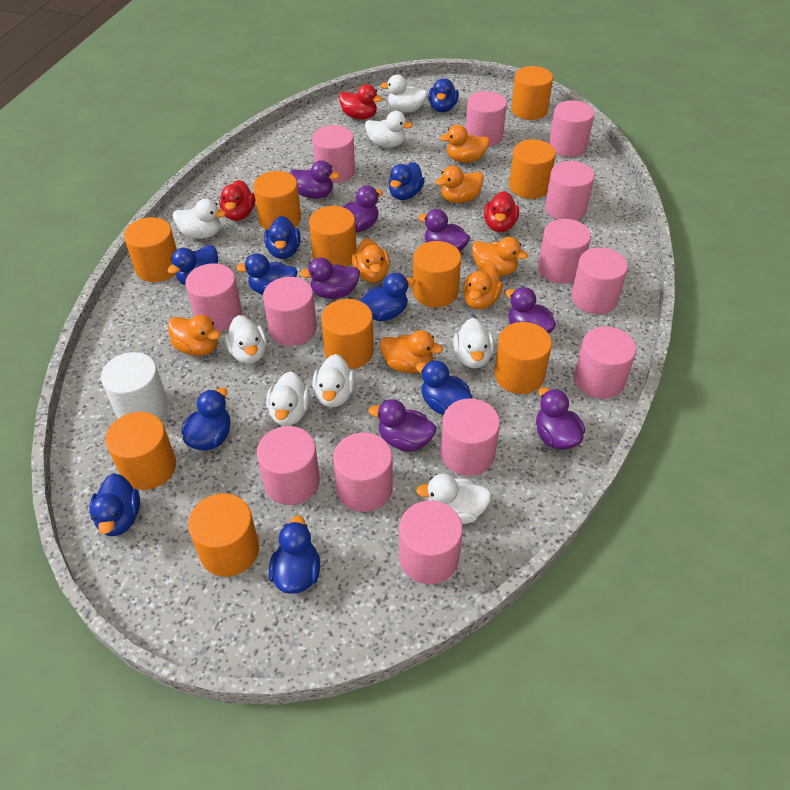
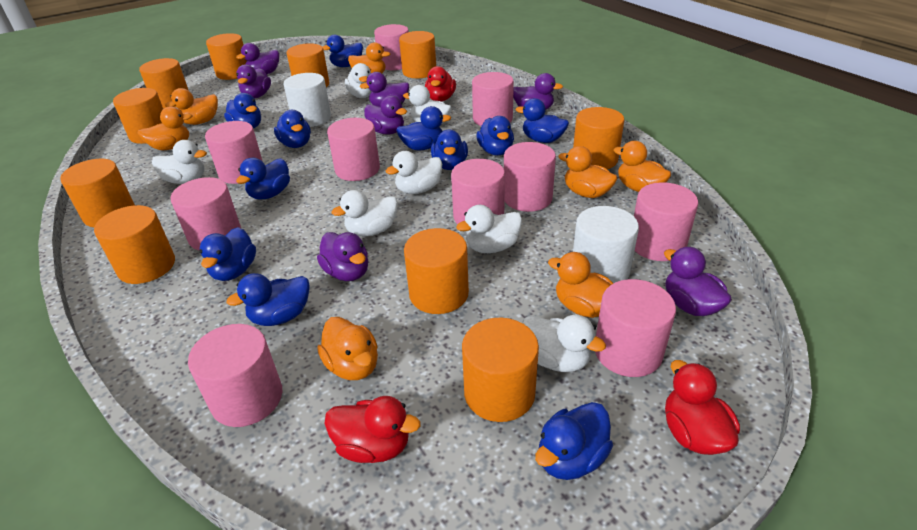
blue duck: [90,473,140,536] [168,245,218,285] [181,388,231,450] [236,253,298,295] [264,216,301,259] [269,515,320,594] [359,273,415,321] [388,162,425,200] [416,360,473,415] [428,78,459,112] = 10 -> [199,227,256,281] [224,93,261,129] [226,273,310,326] [236,158,290,200] [274,110,311,148] [323,35,363,67] [396,106,451,150] [431,130,468,170] [477,116,514,155] [516,98,569,143] [535,402,613,480] = 11
pink cylinder: [185,263,242,331] [257,426,320,505] [263,277,317,346] [312,125,355,183] [333,432,392,512] [399,501,463,584] [440,398,500,476] [466,91,507,147] [538,219,591,284] [545,161,595,220] [549,100,594,157] [571,247,628,314] [574,326,636,399] = 13 -> [171,177,241,251] [188,324,282,427] [205,121,263,184] [327,118,380,181] [374,24,409,70] [451,159,505,224] [472,72,514,126] [504,142,556,212] [595,279,676,377] [634,182,698,261] = 10
white cylinder: [101,352,168,419] = 1 -> [283,73,331,127] [573,206,639,284] = 2
white duck: [173,199,226,239] [225,315,267,364] [266,371,310,426] [312,354,355,408] [365,111,413,148] [381,75,428,112] [416,474,491,524] [453,318,494,368] = 8 -> [152,140,207,184] [332,190,398,236] [345,63,372,98] [386,151,442,194] [403,85,452,124] [456,205,522,253] [522,315,606,372] = 7

